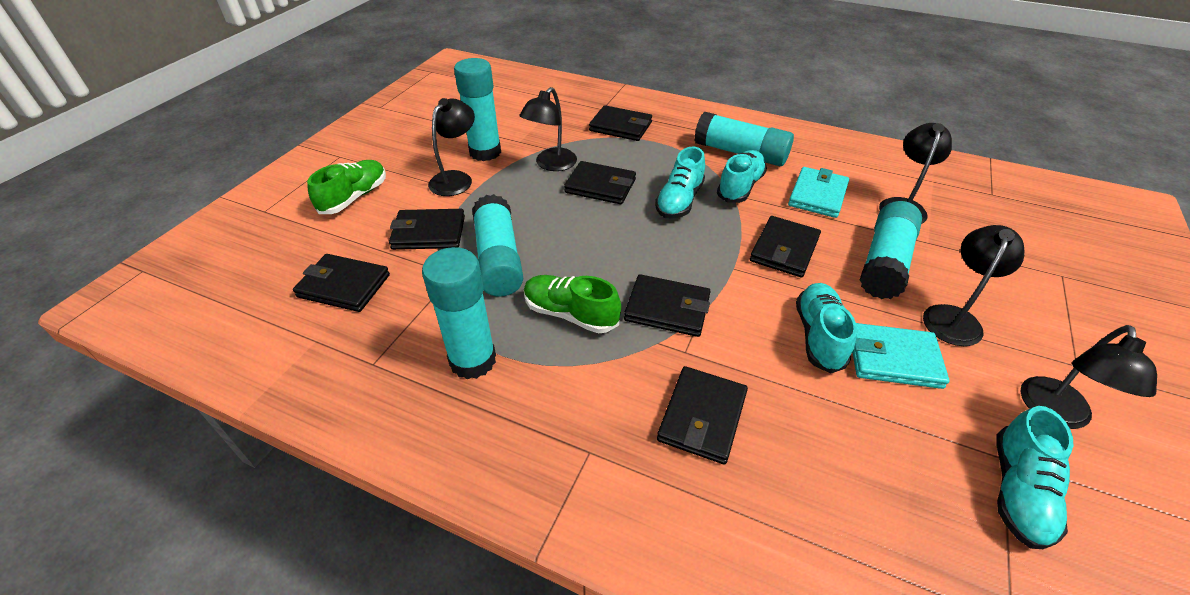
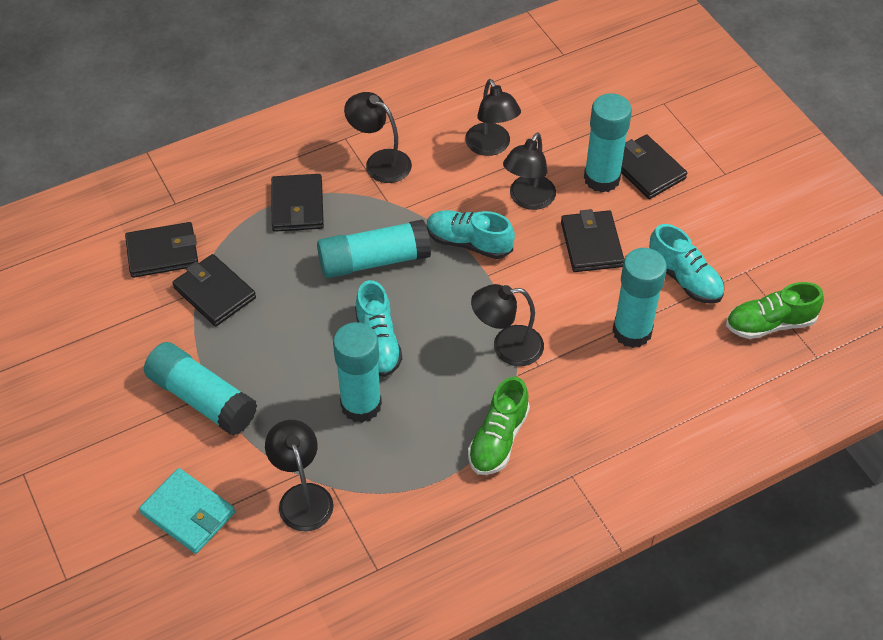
black wallet: [293,254,390,312] [389,209,465,250] [564,161,636,204] [589,105,652,141] [624,274,711,337] [657,366,748,464] [750,216,821,278] = 7 -> [125,222,198,278] [172,254,256,327] [271,174,324,232] [561,209,624,272] [621,134,687,199] = 5
turquoise shoe: [655,146,705,219] [717,150,767,203] [796,283,857,373] [997,406,1074,549] = 4 -> [355,280,402,377] [427,210,515,259] [649,224,724,304] = 3
turquoise wallet: [788,167,849,218] [852,323,950,389] = 2 -> [139,468,235,554] = 1

